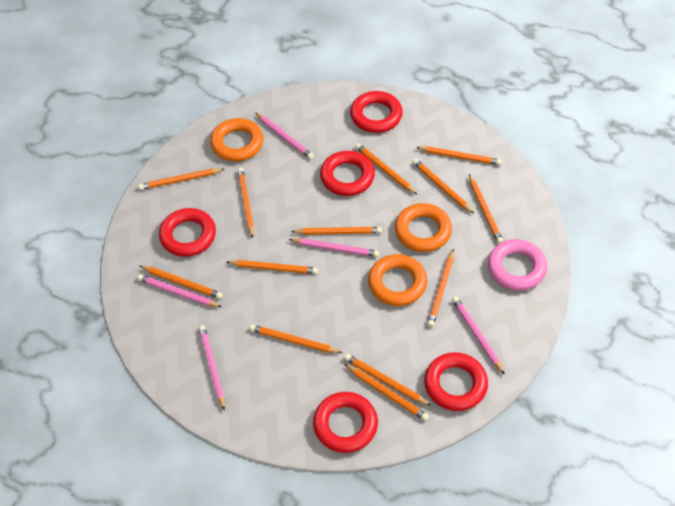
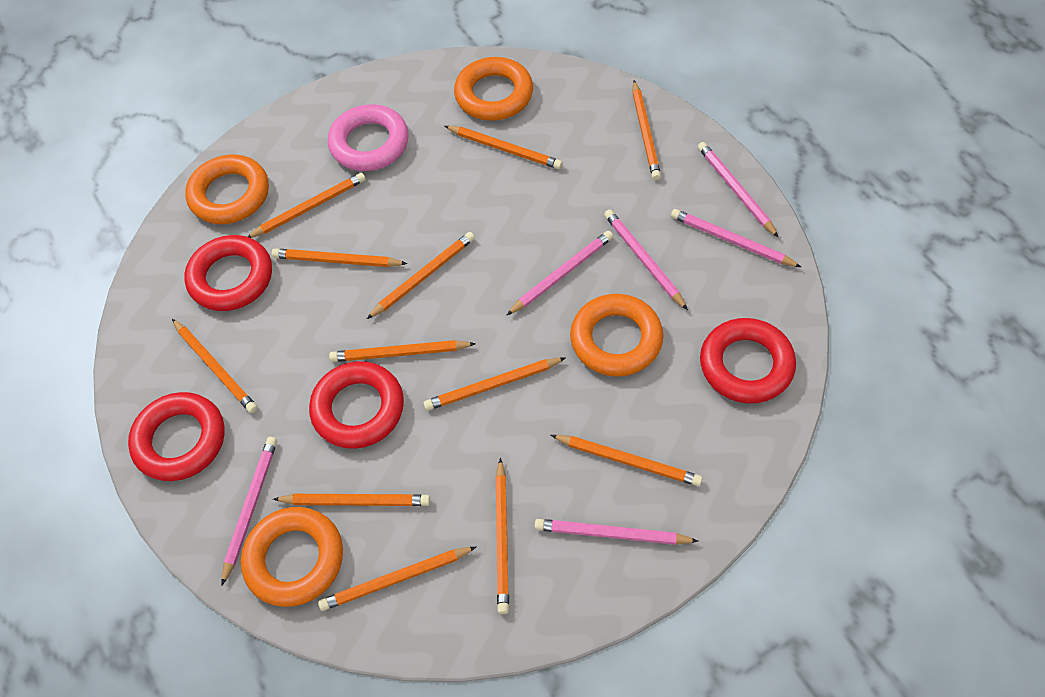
orange pencil: [138,168,224,190] [140,266,223,299] [227,260,318,274] [238,168,254,238] [250,324,342,353] [291,227,382,235] [344,354,431,406] [345,364,429,421] [355,143,418,195] [413,159,474,214] [416,146,502,165] [427,249,454,327] [469,174,503,244] = 13 -> [172,319,258,413] [247,173,366,238] [272,248,408,267] [273,494,430,506] [318,547,476,611] [329,340,476,362] [367,232,475,319] [423,358,565,411] [445,126,563,169] [495,458,509,614] [551,435,703,486] [633,80,661,180] = 12
orange ring: [210,118,263,161] [368,254,428,306] [395,203,452,252] = 3 -> [185,155,269,224] [241,507,343,607] [454,57,533,121] [570,294,663,377] = 4
pink pencil: [137,274,221,307] [199,325,225,411] [255,112,314,159] [289,238,379,257] [452,297,505,375] = 5 -> [222,437,277,585] [507,231,613,315] [535,519,698,545] [604,209,688,310] [671,209,801,267] [698,142,779,238] = 6
red ring: [159,208,216,257] [313,392,378,453] [320,151,375,196] [350,91,403,133] [424,352,488,411] = 5 -> [128,392,225,481] [184,235,272,311] [309,361,404,449] [700,318,796,403] = 4

